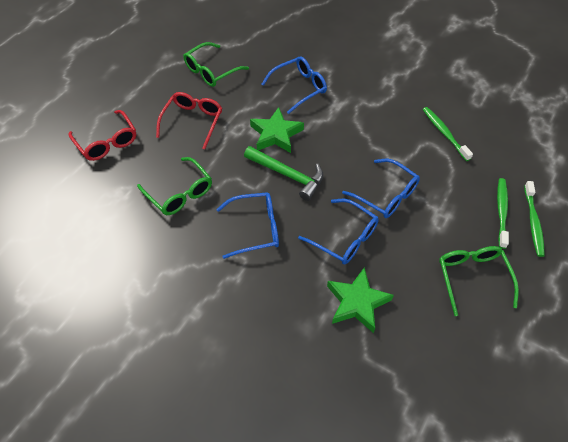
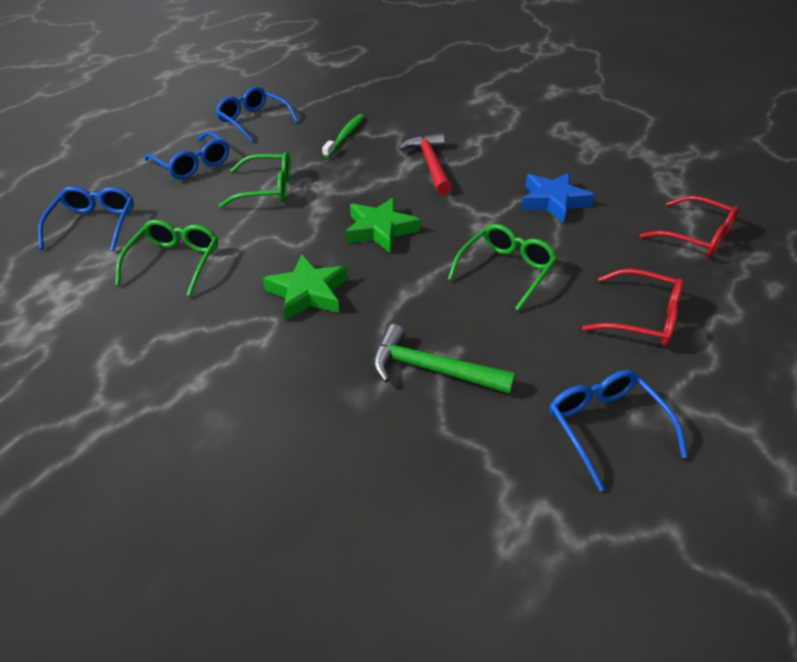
blue star: none = 0 -> [521,172,595,223] = 1
green toothbrush: [422,107,473,161] [497,178,509,249] [524,181,545,257] = 3 -> [322,114,365,158] = 1
red hammer: none = 0 -> [399,133,452,195] = 1

